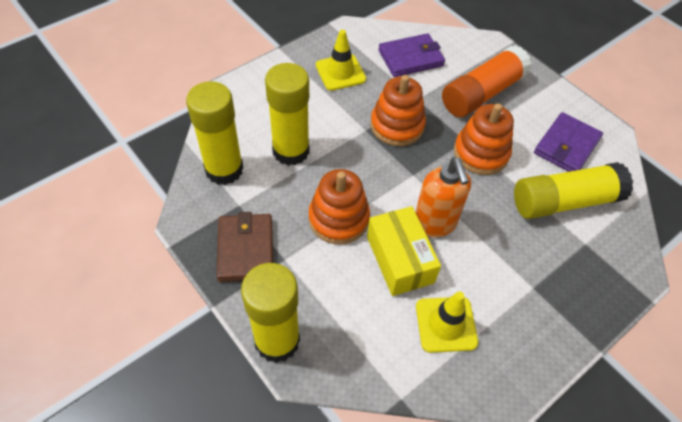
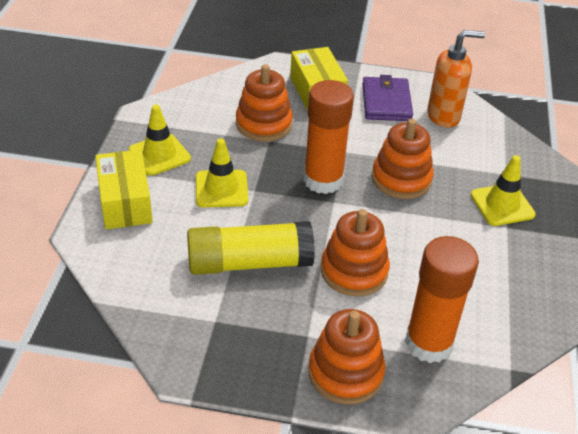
brown wallet: [217,212,273,282] = 1 -> none = 0
orange glue stick: [442,45,532,117] = 1 -> [304,80,354,194] [405,236,479,363] = 2
orange stacking toy: [309,169,370,244] [371,75,426,146] [454,103,514,175] = 3 -> [236,64,293,142] [308,309,386,404] [321,209,390,297] [372,119,434,199] = 4
purple wallet: [378,33,445,77] [534,112,603,172] = 2 -> [362,75,413,121] = 1
yellow box: [367,206,441,296] = 1 -> [95,149,153,229] [290,47,348,111] = 2
yellow glue stick: [186,81,244,185] [241,263,300,363] [265,63,309,166] [514,162,633,219] = 4 -> [187,221,315,275] = 1
yellow traffic cone: [316,30,366,91] [416,292,478,353] = 2 -> [129,105,191,175] [196,138,248,207] [471,155,536,226] = 3

